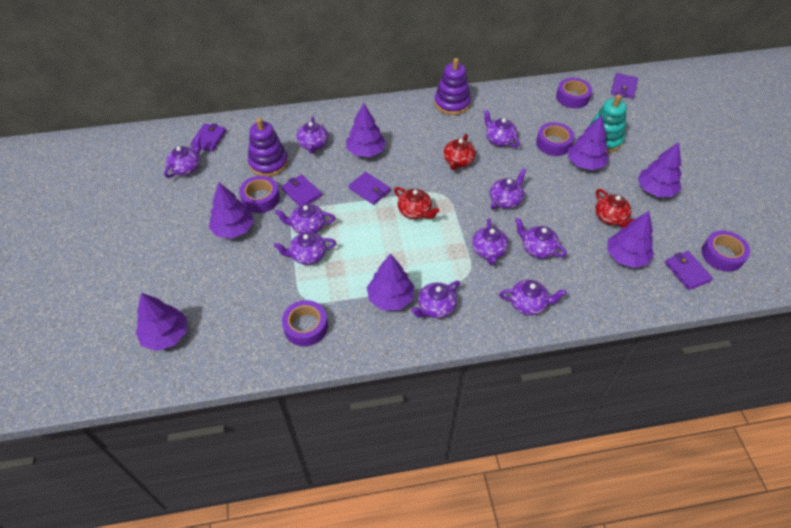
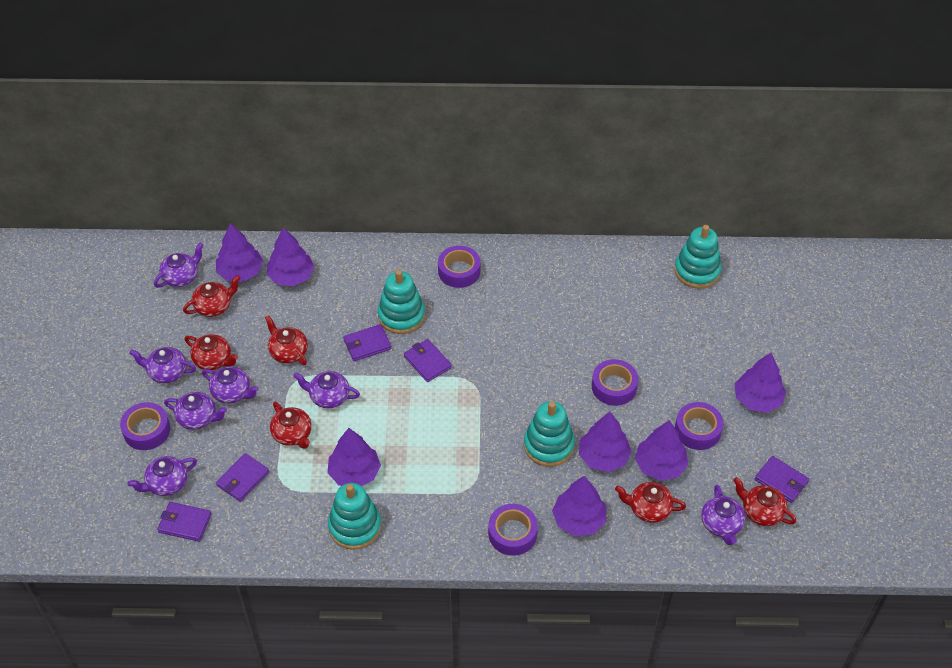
purple stacking toy: [248,118,288,177] [434,58,471,115] = 2 -> none = 0
purple teapot: [164,135,201,178] [274,232,336,265] [275,204,335,234] [296,117,328,153] [411,281,460,318] [472,218,508,265] [484,109,520,148] [490,168,527,210] [499,280,566,315] [515,218,567,259] = 10 -> [127,456,197,496] [129,347,196,383] [154,243,203,288] [164,392,227,430] [202,366,259,404] [293,371,360,408] [701,485,745,545] = 7
red teapot: [394,187,440,219] [443,134,476,170] [595,189,635,228] = 3 -> [183,275,240,317] [185,334,238,370] [265,315,308,365] [270,402,312,449] [615,482,686,523] [733,477,796,526] = 6
turquoise stacking toy: [587,94,627,153] = 1 -> [328,483,381,550] [378,270,425,334] [524,401,575,467] [674,225,722,289] = 4

